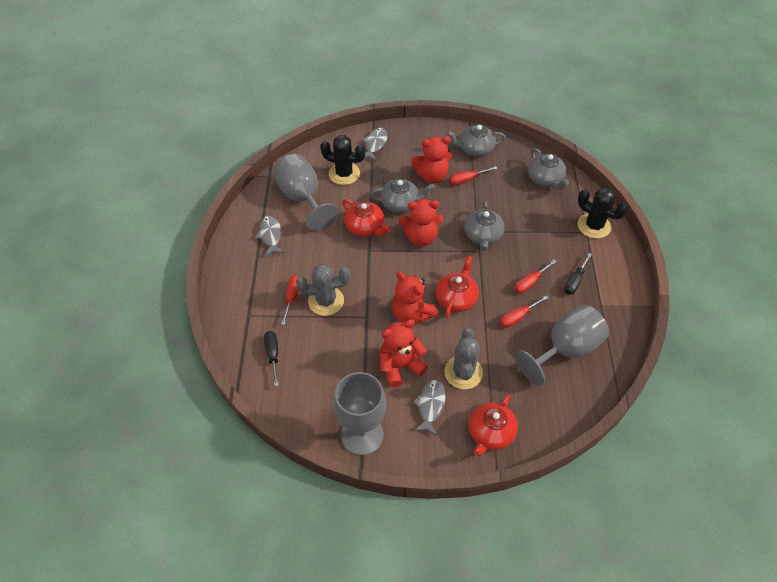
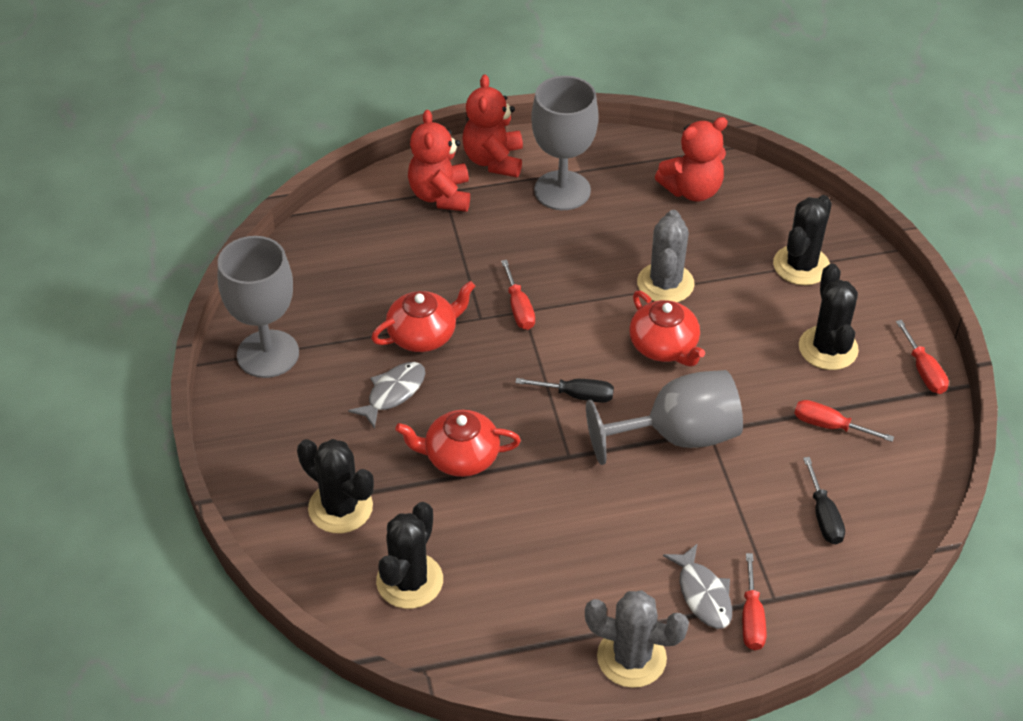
black cactus: [320,135,365,185] [578,187,629,239] = 2 -> [297,439,374,533] [376,502,443,609] [773,195,832,285] [799,263,859,370] = 4
grey fish: [255,216,284,256] [362,128,388,161] [413,380,446,436] = 3 -> [348,362,425,429] [663,543,732,629] = 2
grey teapot: [370,179,435,213] [446,124,506,157] [464,201,505,251] [528,148,569,190] = 4 -> none = 0
red teddy bear: [380,319,428,387] [392,271,438,323] [399,198,443,246] [411,136,452,183] = 4 -> [408,110,470,212] [462,75,523,177] [655,117,728,201] = 3

